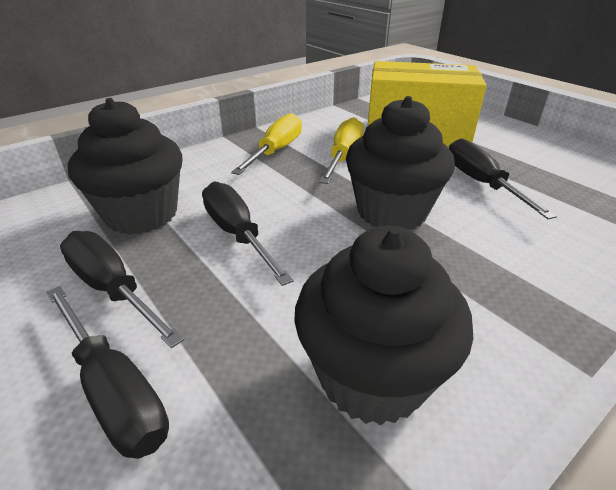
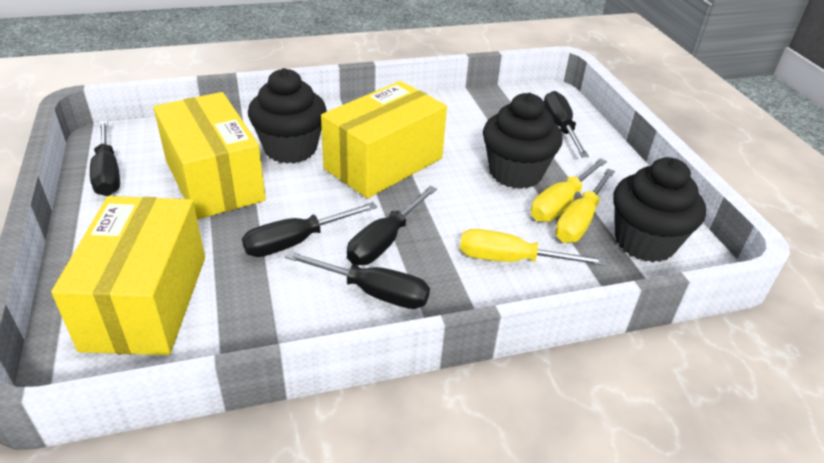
black screwdriver: [46,286,169,459] [60,231,185,348] [202,181,294,286] [449,139,557,219] = 4 -> [90,120,120,196] [242,202,377,257] [285,251,430,309] [347,186,437,265] [544,91,589,157] = 5
yellow box: [368,61,487,147] = 1 -> [51,196,205,355] [153,92,266,220] [321,81,447,198] = 3
yellow screwdriver: [231,113,302,175] [319,117,364,184] = 2 -> [460,229,606,266] [531,158,607,222] [555,169,615,243] = 3

